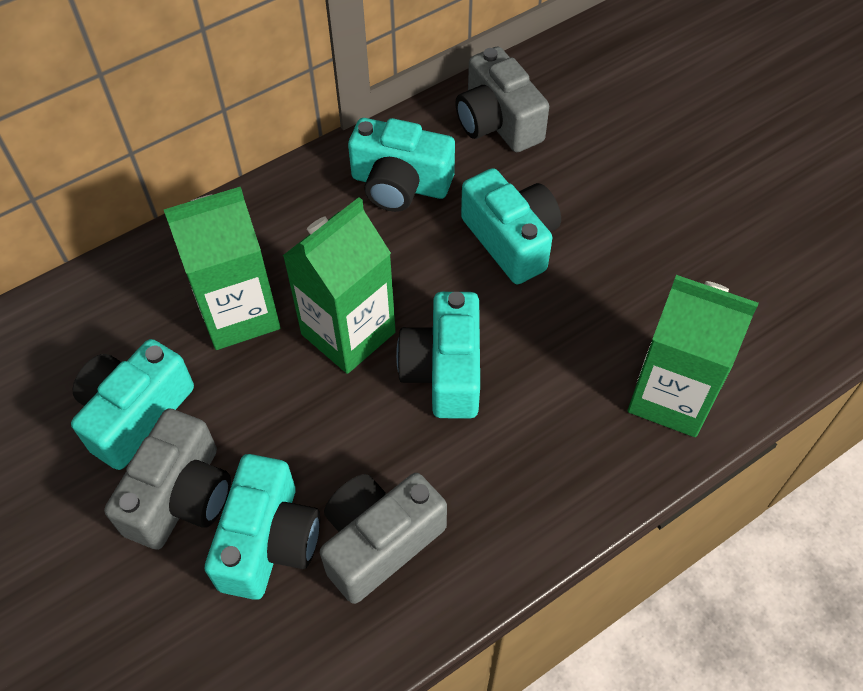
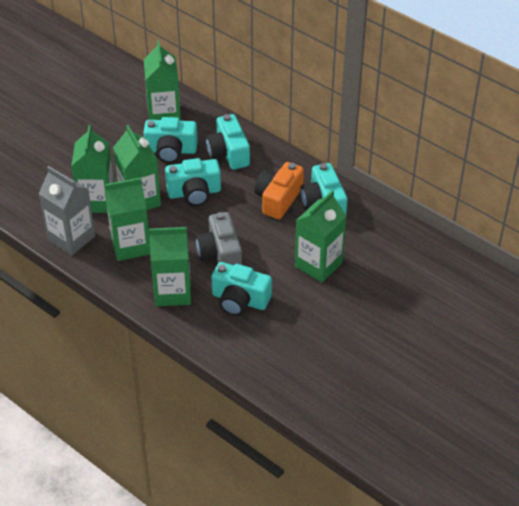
green carton: [164,187,280,350] [283,197,396,374] [628,275,759,437] = 3 -> [71,125,114,213] [104,178,150,261] [113,125,161,210] [144,41,181,121] [149,227,191,306] [295,190,346,283] = 6
grey camera: [104,408,231,550] [320,473,447,604] [455,47,549,152] = 3 -> [196,212,242,265] = 1
grey carton: none = 0 -> [39,166,95,256] = 1
orange camera: none = 0 -> [254,162,304,219] = 1

